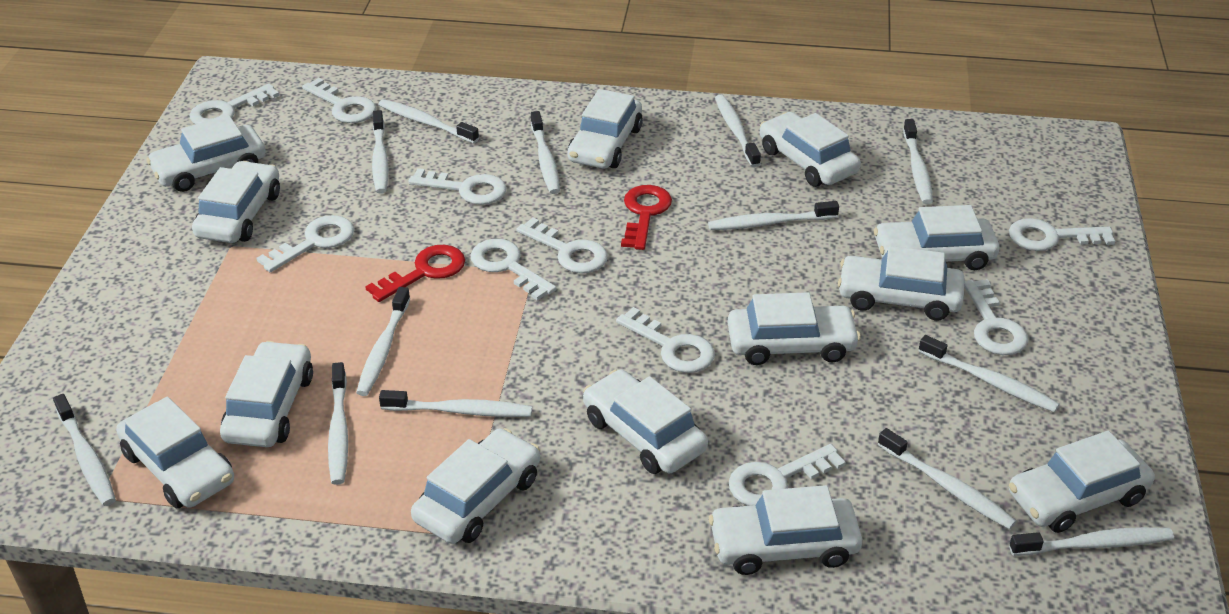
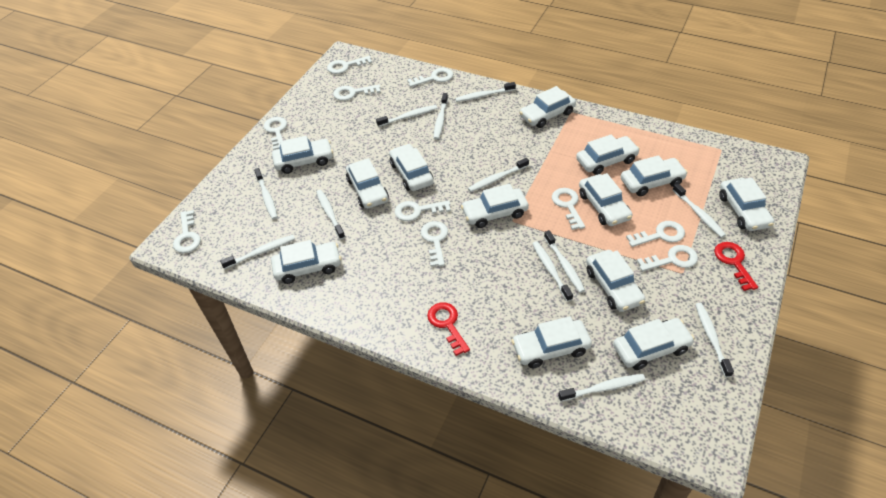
white toothbrush: [53,394,116,506] [328,362,348,485] [356,287,410,396] [372,110,388,194] [378,99,479,143] [379,390,532,417] [531,111,560,194] [708,201,839,230] [715,95,761,167] [878,428,1017,530] [903,119,933,204] [919,335,1060,412] [1009,527,1174,556] = 13 -> [220,235,295,269] [254,168,278,220] [316,190,345,240] [376,105,437,127] [434,93,448,139] [455,82,516,102] [468,158,529,192] [532,241,573,302] [544,230,585,293] [558,374,646,402] [673,183,726,238] [695,303,734,377] = 12

